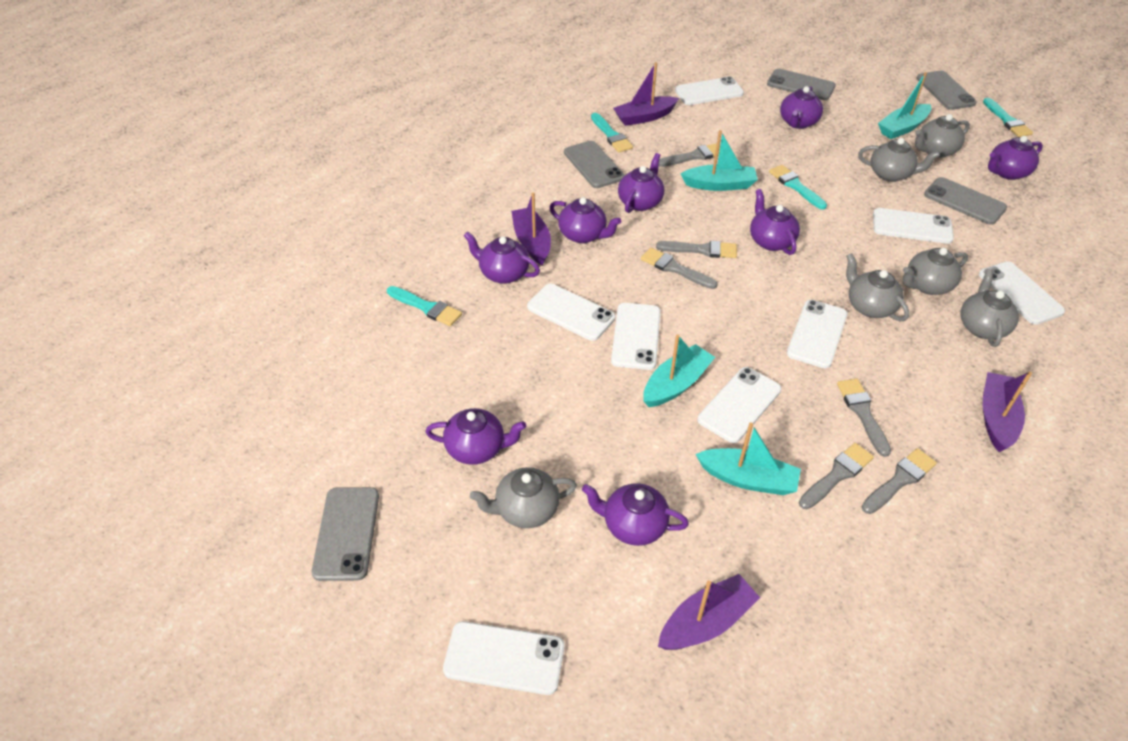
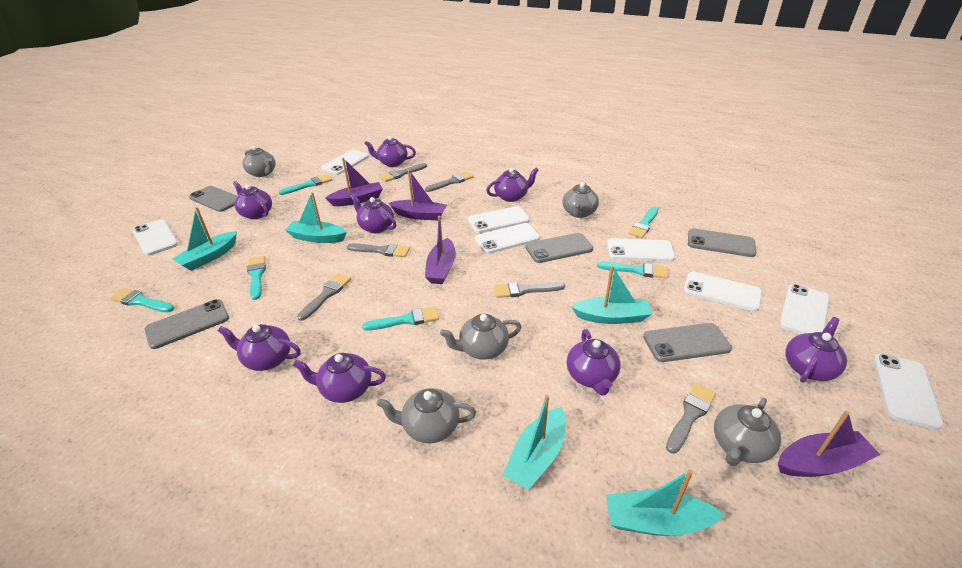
grey teapot: [470,467,577,528] [846,253,909,321] [858,138,940,182] [903,248,968,295] [915,114,970,158] [960,269,1019,347] = 6 -> [242,146,276,177] [377,388,476,444] [440,314,521,360] [562,182,599,218] [714,398,781,466] = 5
turquoise boat: [643,334,715,407] [681,130,758,191] [695,422,801,495] [878,72,931,139] = 4 -> [173,207,237,271] [285,192,347,243] [503,394,566,490] [571,265,652,324] [606,469,724,536] = 5
turquoise brush: [387,286,462,326] [591,113,633,152] [769,165,827,210] [983,98,1033,137] = 4 -> [110,288,174,312] [247,256,266,300] [279,174,332,195] [362,306,439,331] [597,261,668,279] [628,207,658,238] = 6

